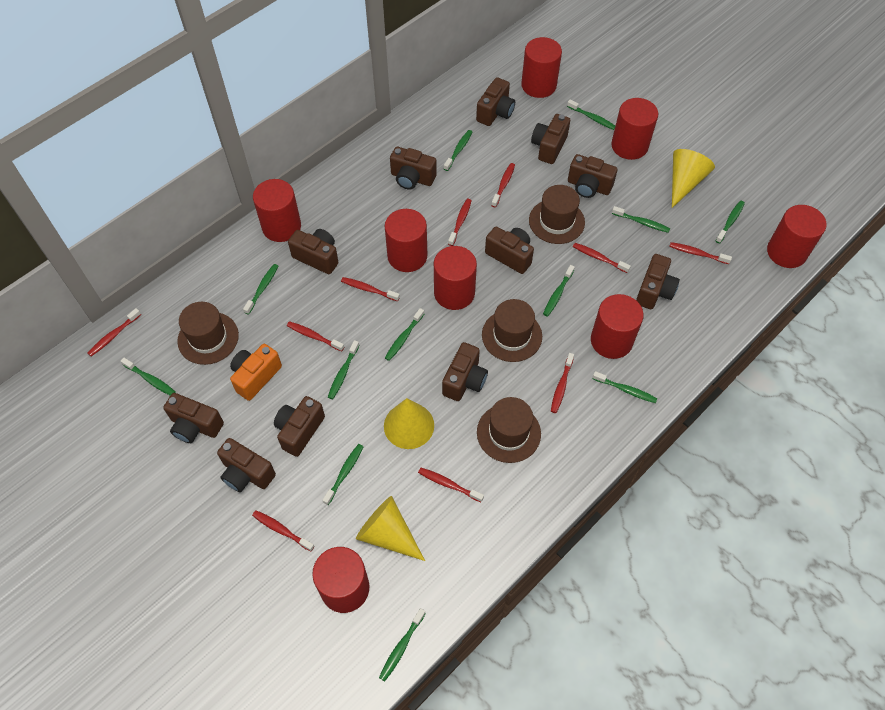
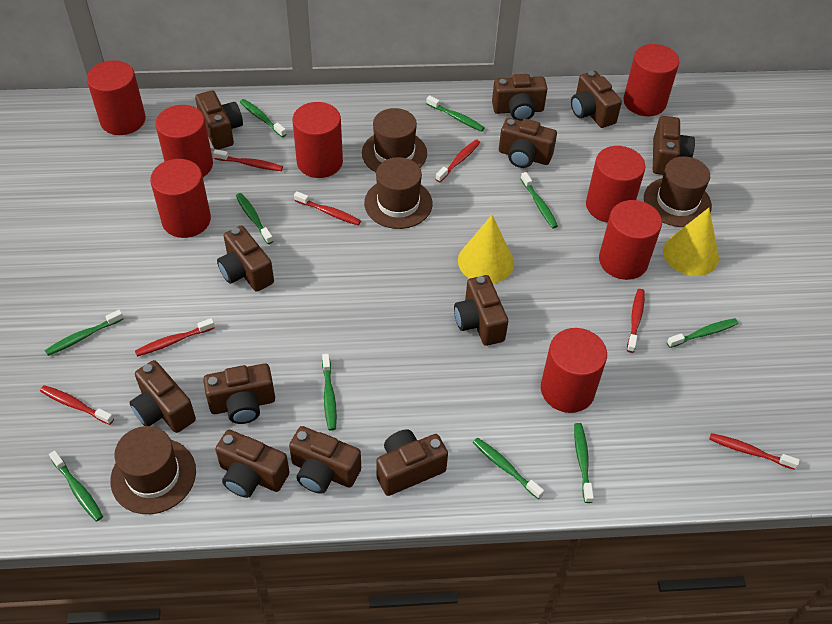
brown camera: [163,393,224,443] [217,438,276,492] [274,396,325,457] [288,229,338,274] [390,147,436,189] [442,342,488,401] [476,77,515,126] [485,227,534,274] [531,114,570,164] [568,154,618,198] [636,254,680,309] = 11 -> [130,360,196,433] [195,90,243,150] [203,363,275,424] [215,430,290,498] [217,226,274,292] [289,426,361,494] [376,429,448,496] [454,275,508,346] [492,74,547,121] [499,118,557,168] [571,71,622,128] [653,116,695,175] = 12
green toothbrush: [121,358,176,395] [243,264,278,315] [322,444,364,505] [328,340,360,399] [379,608,426,681] [385,308,424,361] [444,130,472,171] [543,265,575,317] [567,99,615,130] [593,371,657,403] [612,206,670,233] [715,201,745,243] = 12 -> [45,310,124,356] [49,451,103,522] [236,193,273,244] [240,99,286,137] [322,354,337,431] [426,95,485,132] [473,438,544,499] [521,172,558,228] [574,423,594,503] [667,318,738,348] = 10
orange camera: [230,344,282,401] = 1 -> none = 0
red toothbrush: [88,308,141,356] [252,510,315,552] [287,321,344,351] [341,277,400,301] [418,468,484,502] [448,199,472,246] [491,163,515,207] [551,353,574,413] [573,243,631,273] [669,242,732,264] = 10 -> [40,385,114,425] [135,318,215,357] [213,149,283,171] [294,191,361,225] [436,139,480,182] [627,289,645,353] [709,433,800,470] = 7
yellow cone: [356,496,425,561] [384,398,434,449] [672,149,715,208] = 3 -> [458,215,514,283] [663,208,719,276] = 2

